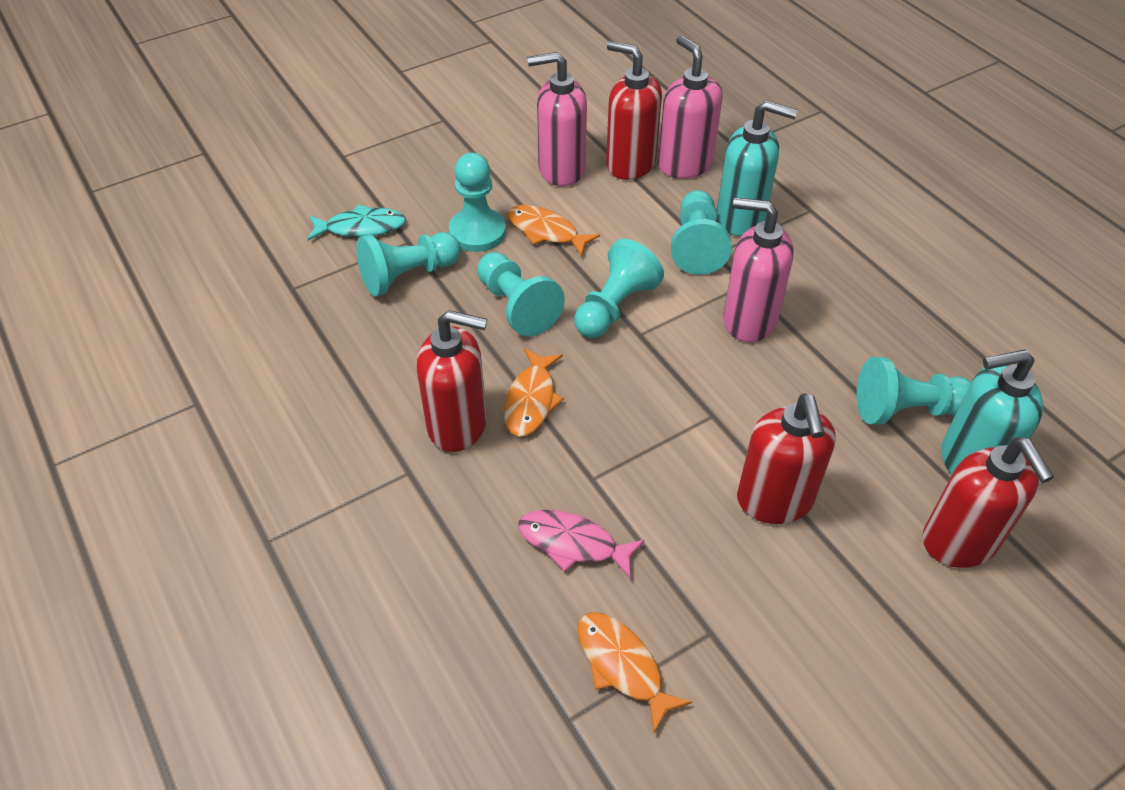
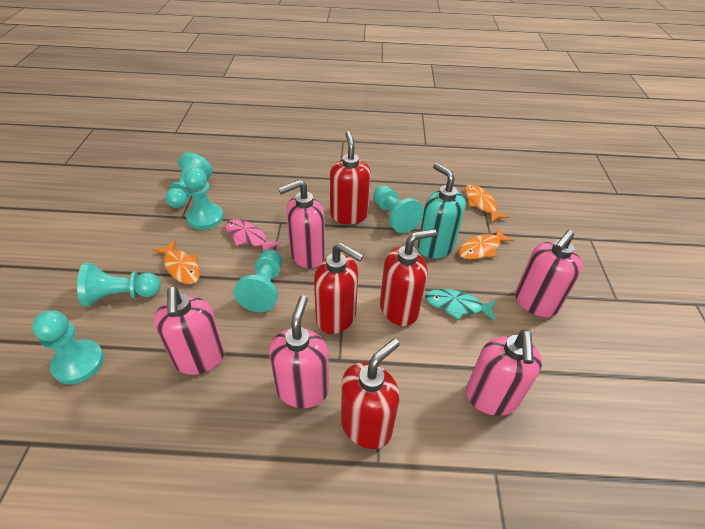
pink soap dispenser: [527,52,587,186] [658,35,723,179] [723,197,794,342] = 3 -> [154,287,225,375] [269,295,329,408] [278,180,325,268] [466,330,542,416] [515,230,583,317] = 5
turquoise soap dispenser: [716,100,798,236] [941,349,1043,475] = 2 -> [418,163,466,259] = 1

